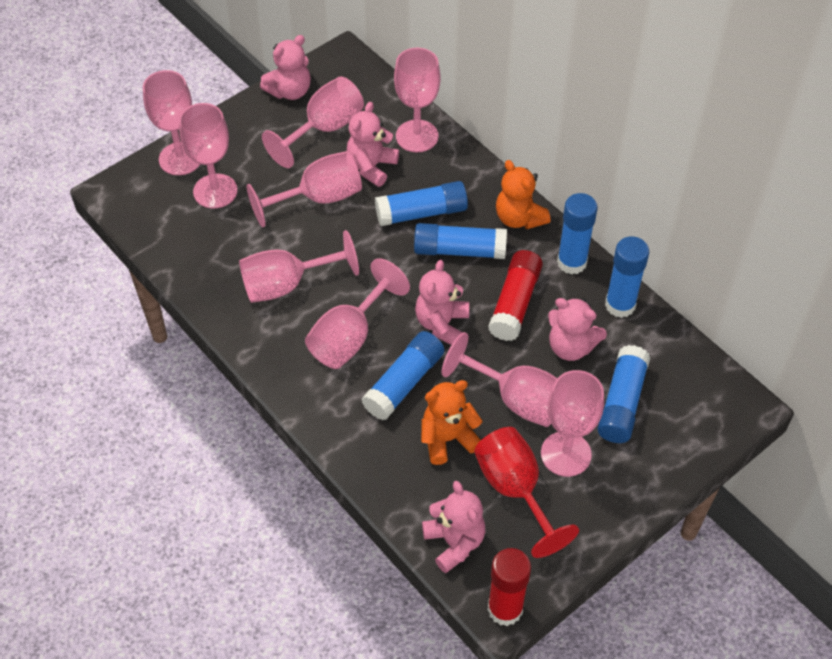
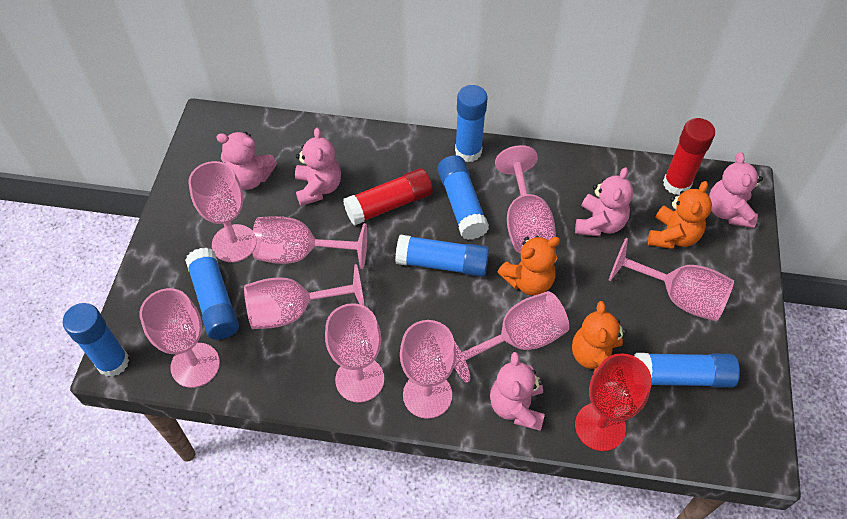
orange teddy bear: [421,380,483,465] [496,160,550,229] = 2 -> [498,236,560,296] [572,301,627,372] [648,181,712,249] = 3

